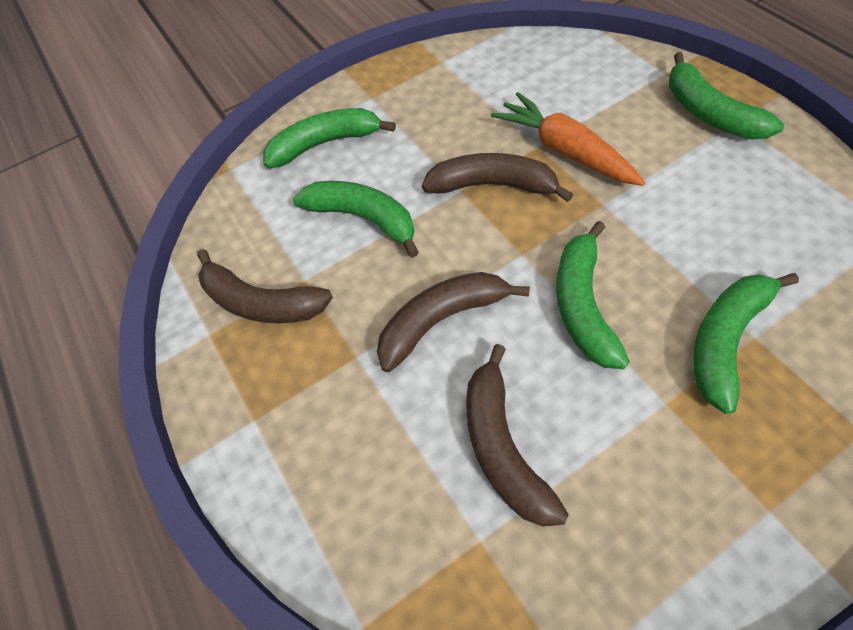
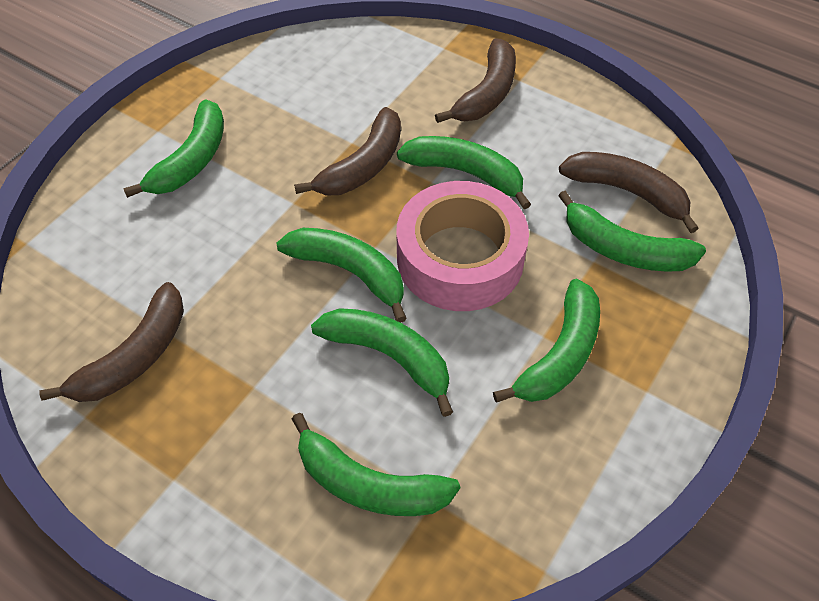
green banana: [263,108,396,169] [293,181,419,258] [556,221,630,369] [669,52,784,140] [693,273,799,414] = 5 -> [123,99,224,198] [276,228,407,323] [292,413,460,516] [311,308,453,417] [397,136,531,209] [493,279,600,402] [558,190,706,272] = 7
orange carrot: [491,92,645,186] = 1 -> none = 0
pink tape: none = 0 -> [396,181,529,311] = 1

